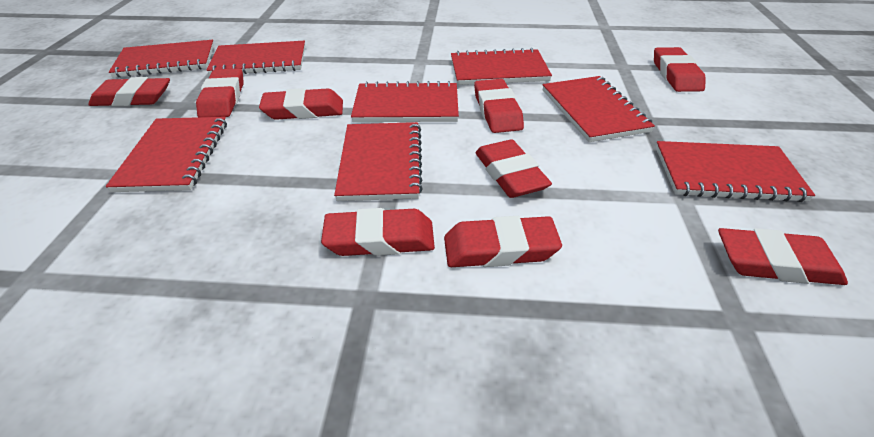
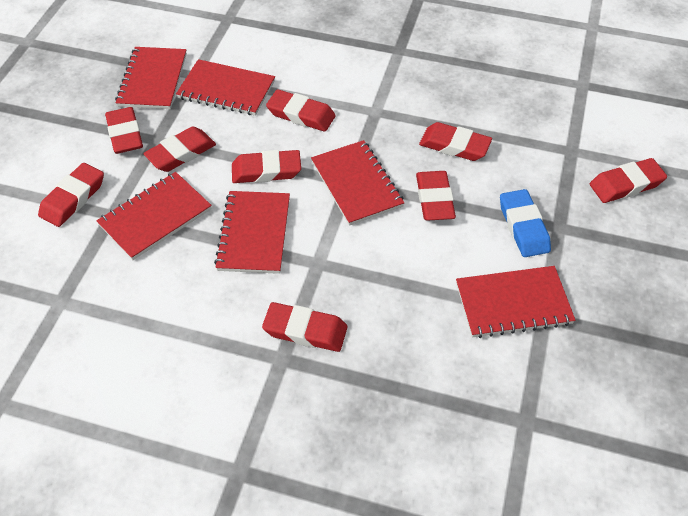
blue eraser: none = 0 -> [500,189,551,257] = 1
red notebook: [106,117,227,192] [109,40,214,78] [206,41,305,76] [334,122,423,201] [351,81,459,122] [451,48,552,85] [543,76,655,142] [656,141,815,202] = 8 -> [96,172,212,260] [115,47,187,109] [176,59,275,116] [214,191,290,274] [311,140,405,226] [456,266,575,338] = 6

